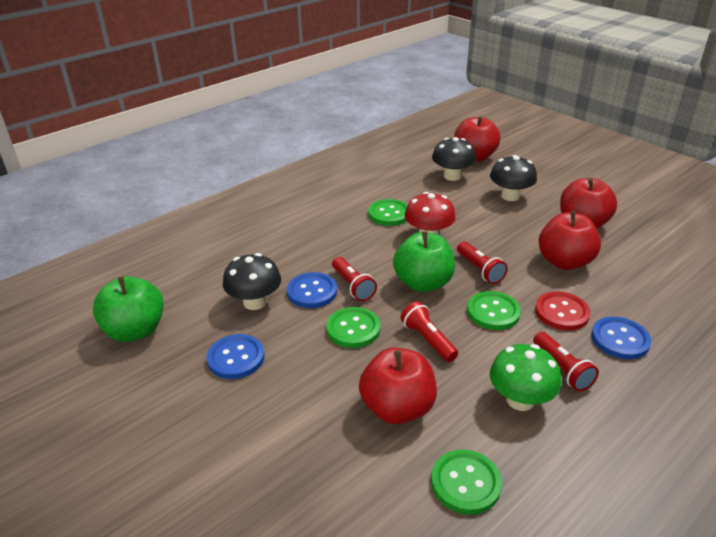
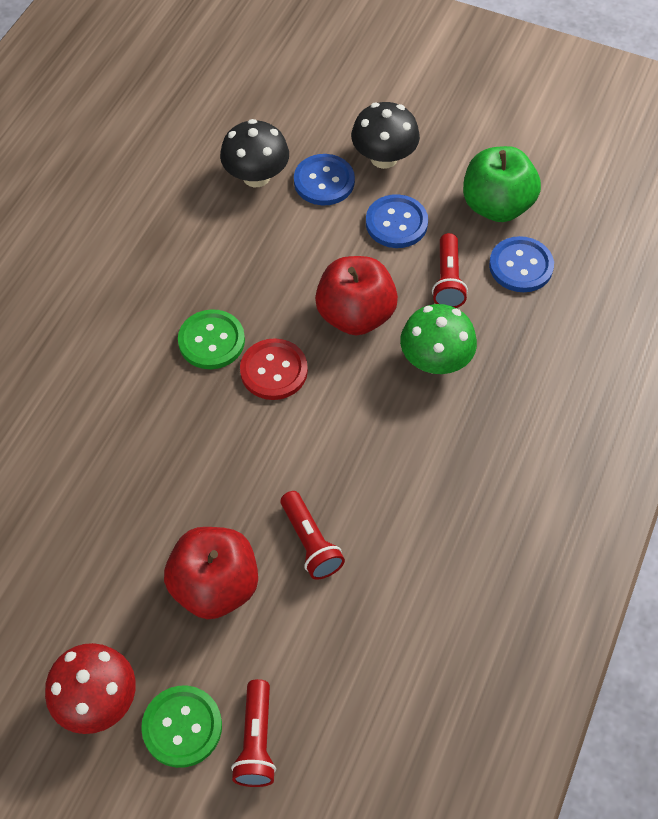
black mushroom: [223,253,281,310] [432,137,476,181] [490,155,537,201] = 3 -> [220,119,289,187] [351,102,420,169] = 2
green apple: [93,276,164,342] [393,231,455,292] = 2 -> [463,146,541,222] = 1
green button: [326,307,380,348] [368,199,408,226] [431,449,502,515] [467,291,521,330] = 4 -> [141,686,222,768] [178,309,245,369] = 2
red apple: [359,348,437,424] [454,116,500,162] [539,211,601,270] [560,178,617,229] = 4 -> [164,527,258,619] [315,256,398,335] = 2
red flashlight: [332,257,377,301] [401,301,458,362] [457,242,508,284] [533,332,599,391] = 4 -> [231,679,276,787] [281,491,345,580] [432,233,468,308] = 3

